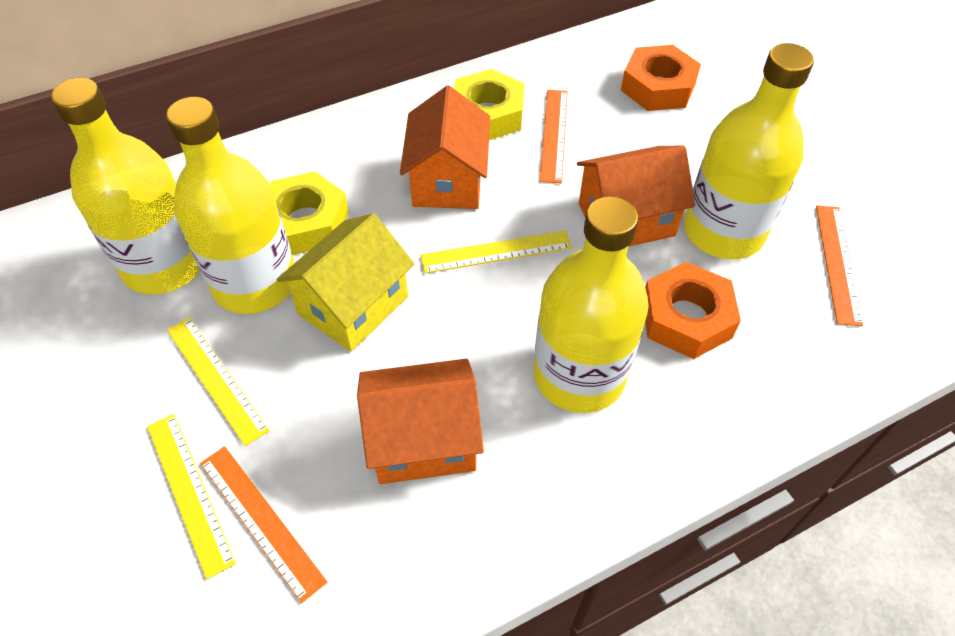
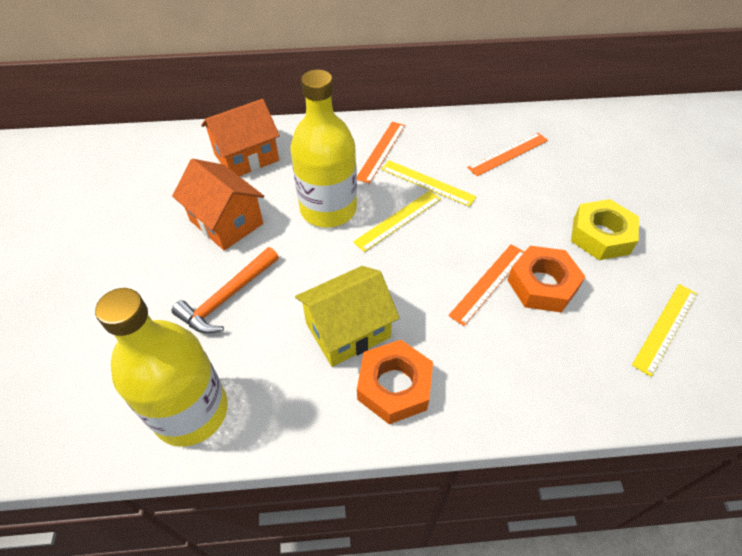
orange hammer: none = 0 -> [171,247,279,334] = 1
orange house: [357,359,484,484] [400,86,490,209] [577,146,695,247] = 3 -> [172,159,264,251] [201,99,280,176] = 2
yellow bottle: [51,78,200,295] [166,97,294,314] [534,197,649,413] [684,43,814,259] = 4 -> [95,288,228,447] [290,69,357,227] = 2
yellow nut: [270,171,349,255] [454,69,524,140] = 2 -> [571,199,639,260] = 1

